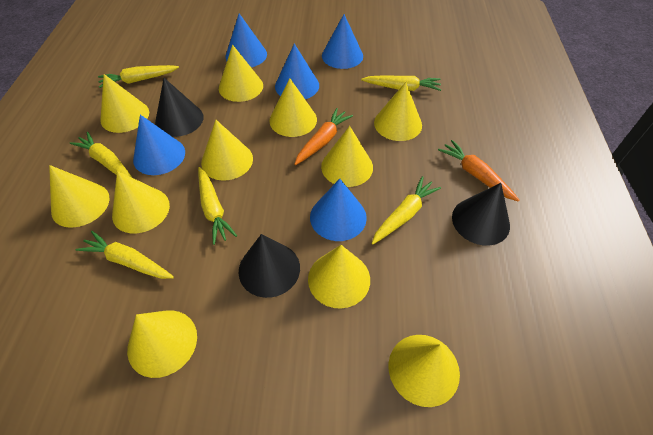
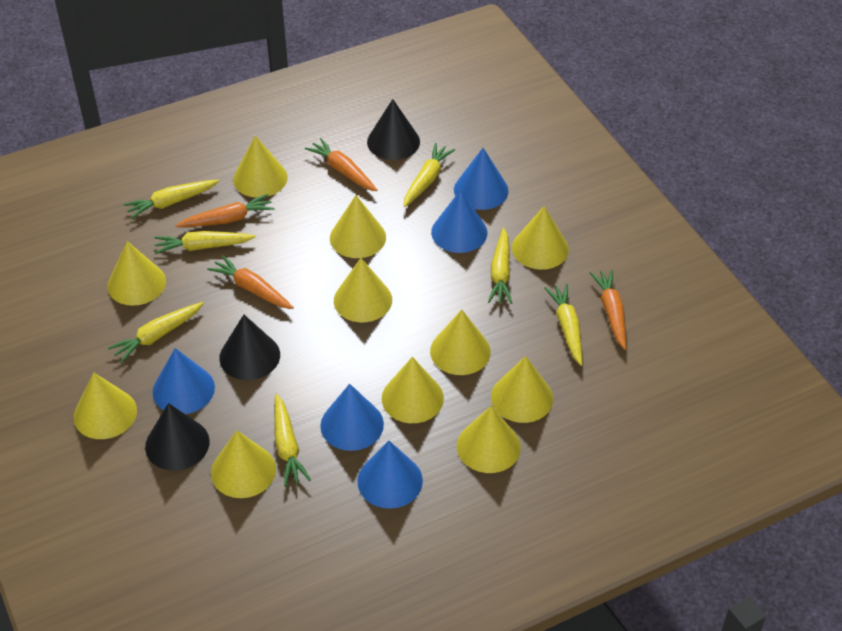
orange carrot: [294,108,353,165] [438,140,520,202] = 2 -> [176,194,274,227] [207,255,294,309] [305,138,377,191] [590,269,626,350] = 4
yellow carrot: [70,132,132,177] [75,231,174,279] [98,65,179,88] [198,167,237,245] [361,75,442,91] [372,176,441,244] = 6 -> [108,302,204,363] [123,180,219,219] [154,231,256,254] [274,394,311,487] [404,143,455,207] [488,228,512,304] [544,284,583,366] = 7

